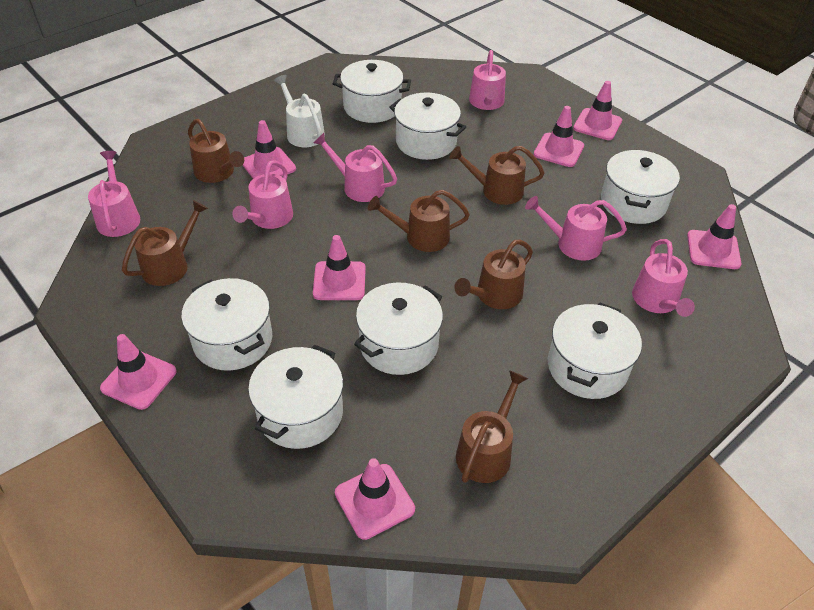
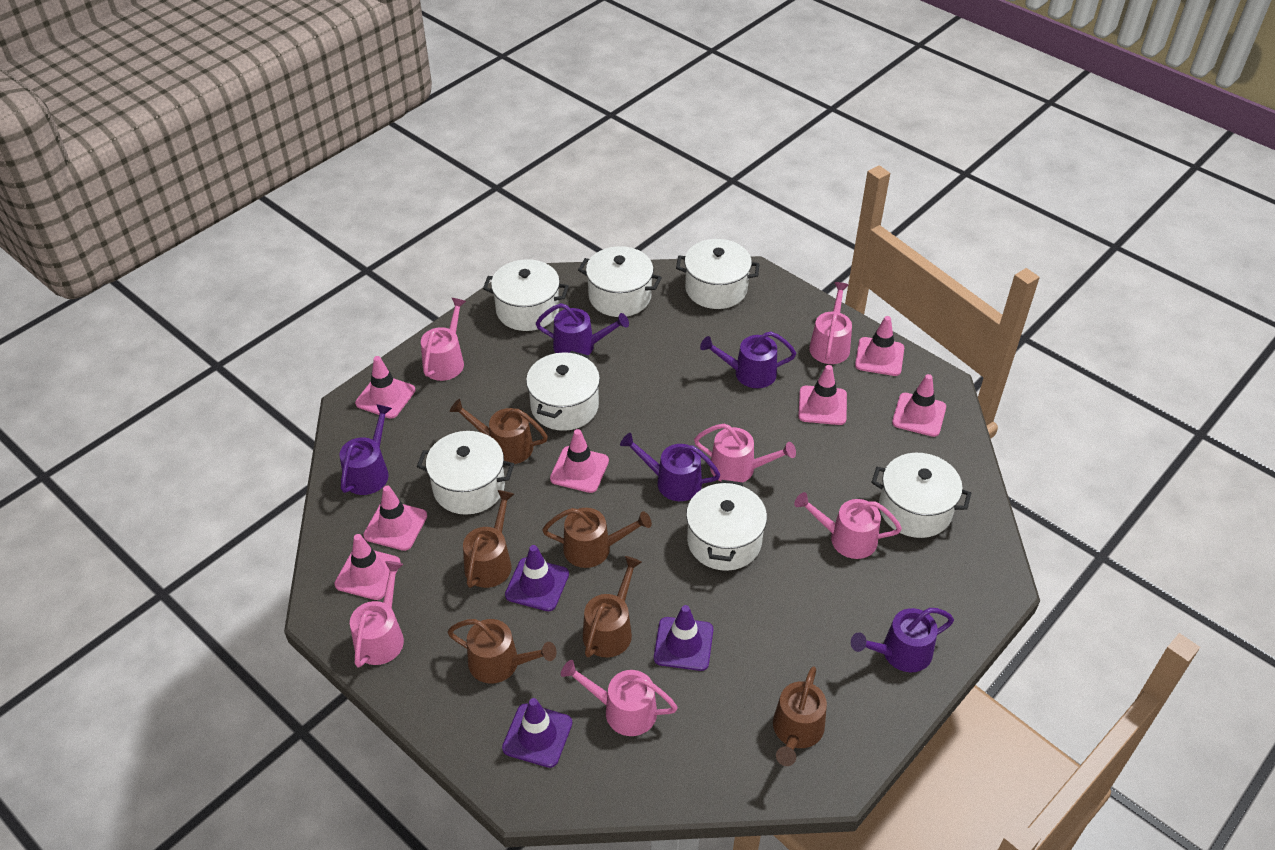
purple traffic cone: none = 0 -> [502,698,572,768] [505,545,569,611] [654,605,713,671] = 3
purple watering can: none = 0 -> [339,404,392,495] [536,303,629,355] [620,433,721,501] [700,332,796,388] [851,608,954,672] = 5
white watering can: [274,75,325,147] = 1 -> none = 0

